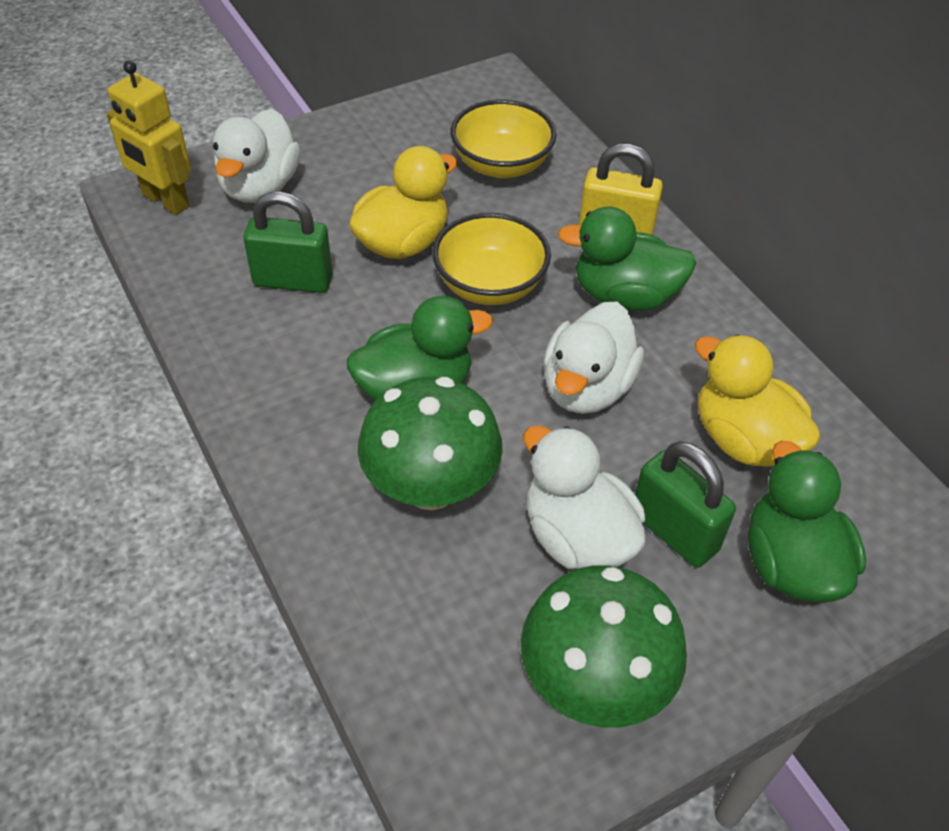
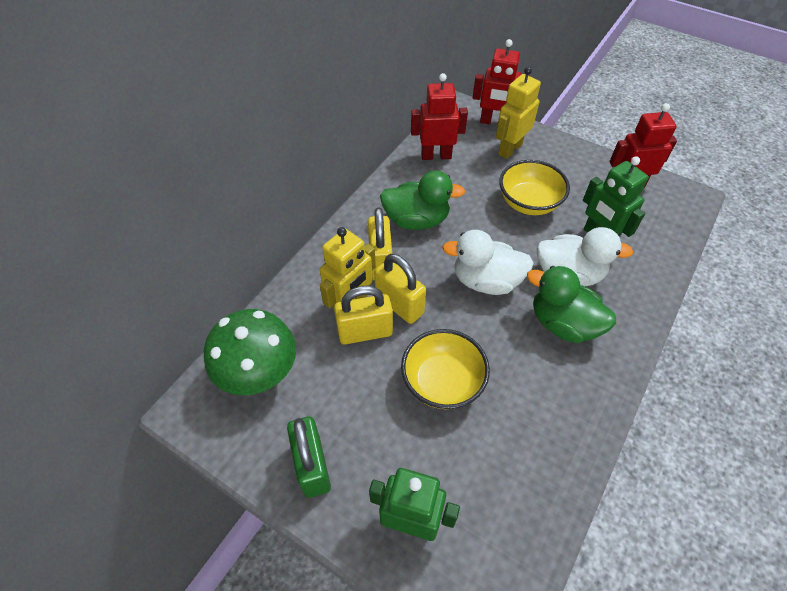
green duck: [347,296,493,400] [558,207,697,311] [748,441,866,602] = 3 -> [380,171,465,230] [527,266,616,343] = 2
green mushroom: [358,377,503,510] [521,565,687,728] = 2 -> [204,309,296,395] = 1
green padlock: [243,191,333,293] [635,441,736,568] = 2 -> [287,416,331,498] = 1
green robot: none = 0 -> [369,468,460,541] [583,156,649,237] = 2
red robot: none = 0 -> [411,73,468,160] [473,39,521,124] [610,103,677,188] = 3
white duck: [213,109,301,203] [523,425,646,569] [544,302,644,414] = 3 -> [442,230,534,295] [537,227,633,286] = 2
yellow duck: [349,146,458,259] [695,334,820,467] = 2 -> none = 0
yellow padlock: [579,144,663,235] = 1 -> [334,285,393,344] [368,207,392,281] [374,254,426,324] = 3
yellow robot: [107,60,191,215] = 1 -> [320,227,376,312] [496,67,541,159] = 2

